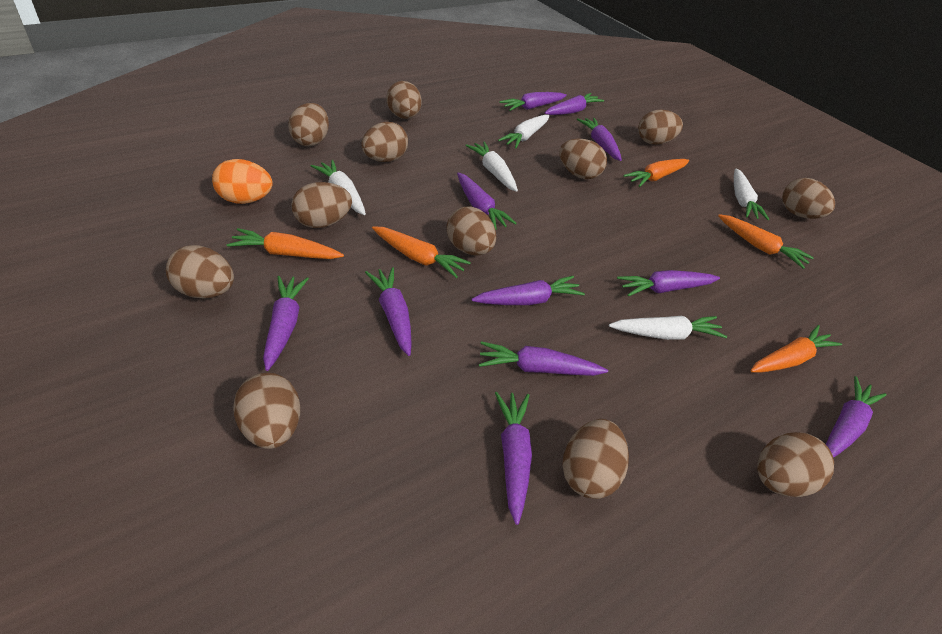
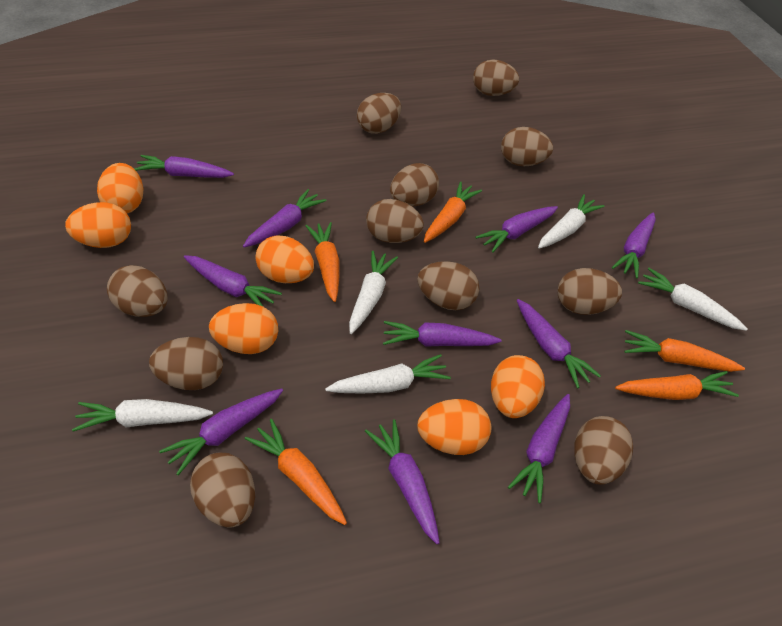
brown egg: [166,245,234,299] [233,373,300,449] [288,103,329,146] [291,182,352,228] [361,122,408,162] [387,81,422,119] [447,206,496,255] [559,139,607,179] [562,419,629,499] [638,110,683,145] [757,432,834,497] [782,178,835,219] = 12 -> [107,265,168,317] [149,337,223,390] [190,453,255,528] [357,93,401,134] [366,199,424,243] [390,163,439,207] [417,261,480,310] [473,60,519,96] [501,127,553,166] [558,268,622,315] [574,416,633,485] = 11
orange egg: [212,159,273,204] = 1 -> [65,202,131,248] [97,163,143,214] [209,303,278,354] [255,235,314,283] [417,399,491,455] [491,355,545,418] = 6
purple carrot: [263,276,309,371] [365,267,412,356] [457,173,517,230] [472,276,585,305] [479,341,608,376] [495,392,532,525] [499,92,567,111] [545,93,604,115] [577,118,622,161] [617,270,720,297] [826,376,887,458] = 11 -> [134,155,234,178] [159,388,283,475] [184,255,282,307] [243,189,326,248] [365,419,440,544] [383,321,502,347] [476,206,558,253] [508,394,570,503] [517,299,601,388] [612,212,655,278] = 10

